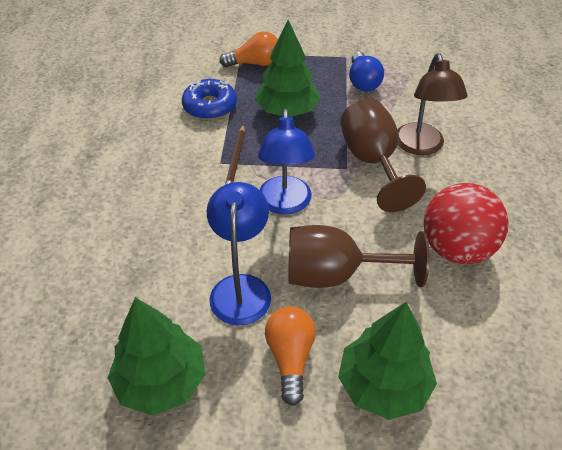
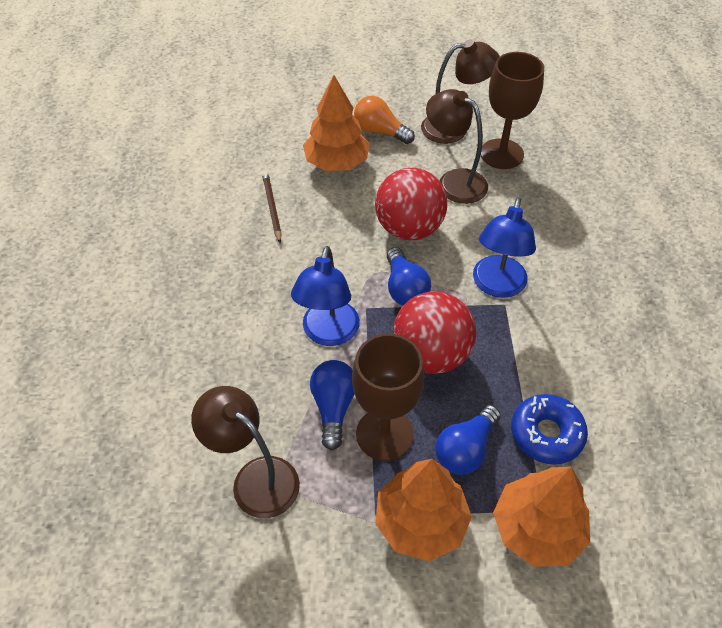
blue light bulb: [349,52,384,92] = 1 -> [310,360,355,450] [387,247,431,305] [435,405,501,475] = 3
brown lamp: [397,53,467,155] = 1 -> [191,386,300,518] [421,39,500,144] [426,89,488,204] = 3
green tree: [107,297,206,415] [255,20,321,117] [338,302,437,420] = 3 -> none = 0
orange light bulb: [220,32,278,67] [265,306,316,406] = 2 -> [354,96,415,144] = 1
orange tree: none = 0 -> [303,75,370,171] [376,459,472,561] [493,467,590,567] = 3
red ball: [424,183,508,264] = 1 -> [375,168,447,240] [393,291,476,374] = 2

